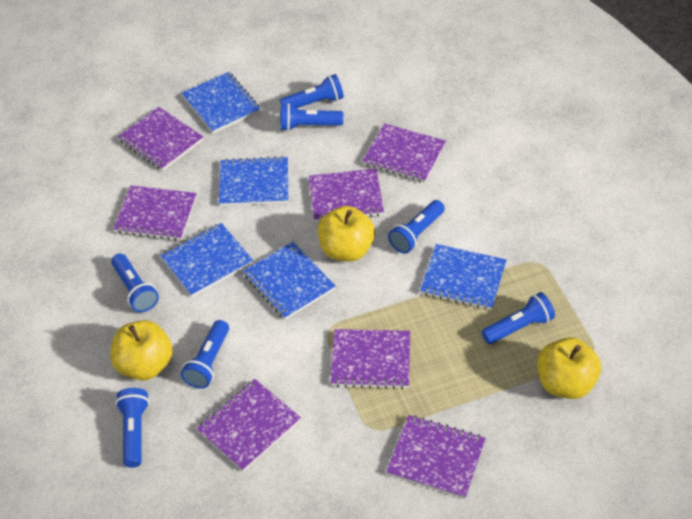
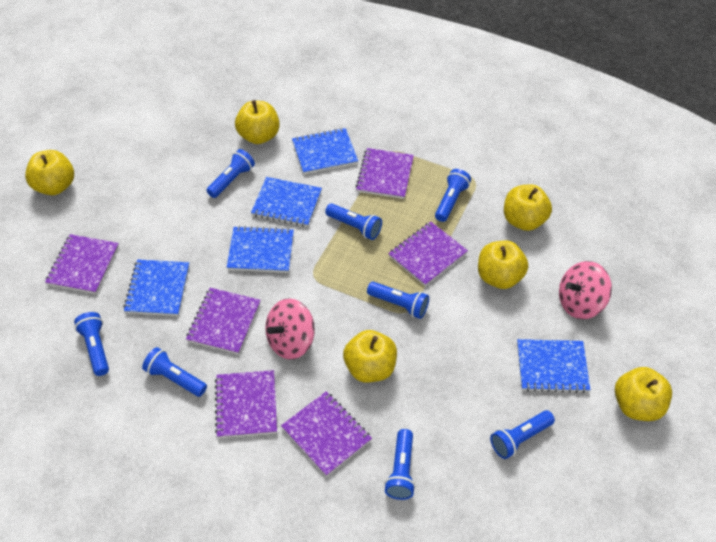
blue flashlight: [111,253,159,312] [115,388,149,468] [181,320,229,389] [280,74,344,108] [280,103,343,131] [388,200,445,254] [482,292,555,344] = 7 -> [74,312,109,376] [142,347,207,397] [206,149,255,198] [325,203,382,240] [367,282,429,319] [384,429,416,500] [435,169,471,222] [490,410,555,459] = 8
pink spinning top: none = 0 -> [265,298,315,360] [559,261,612,319] = 2
purple notebook: [113,185,197,241] [118,107,203,171] [197,379,301,472] [309,169,384,222] [331,329,410,389] [363,123,446,183] [386,415,486,499] = 7 -> [45,234,119,294] [186,288,261,354] [215,370,277,438] [281,391,372,477] [356,148,414,199] [388,222,468,286] = 6
yellow apple: [110,320,173,380] [318,206,375,261] [537,337,601,399] = 3 -> [25,150,74,195] [235,100,280,144] [343,330,397,382] [478,241,528,289] [504,184,552,231] [615,367,672,421] = 6

